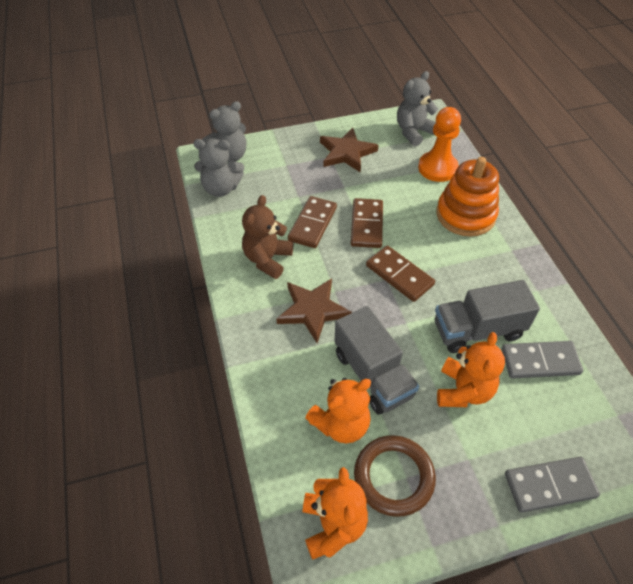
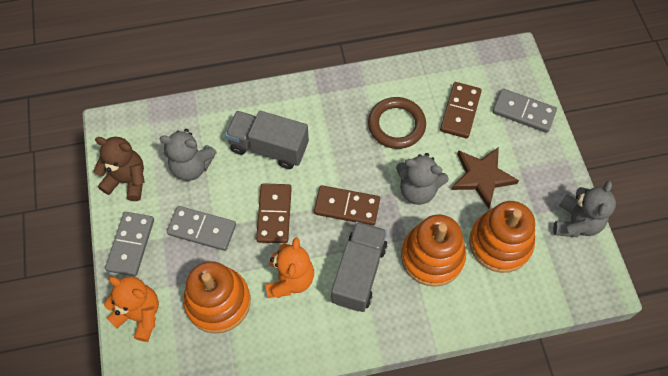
brown star: [276,278,352,343] [320,128,379,173] = 2 -> [451,147,519,209] = 1
grey domino: [502,341,583,379] [505,457,600,513] = 2 -> [105,212,154,276] [167,206,236,251] [492,88,557,133] = 3
orange pawn: [418,107,461,182] = 1 -> none = 0
orange stacking toy: [436,157,499,237] = 1 -> [183,261,251,333] [401,214,466,287] [469,201,535,273] = 3
orange teddy bear: [303,467,368,559] [306,378,371,443] [437,332,505,407] = 3 -> [104,276,159,342] [266,238,314,298] = 2

